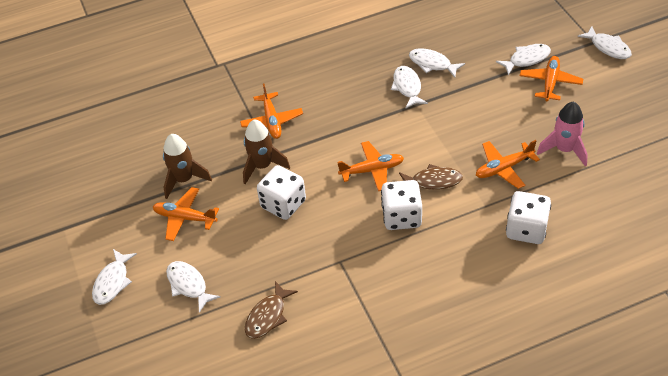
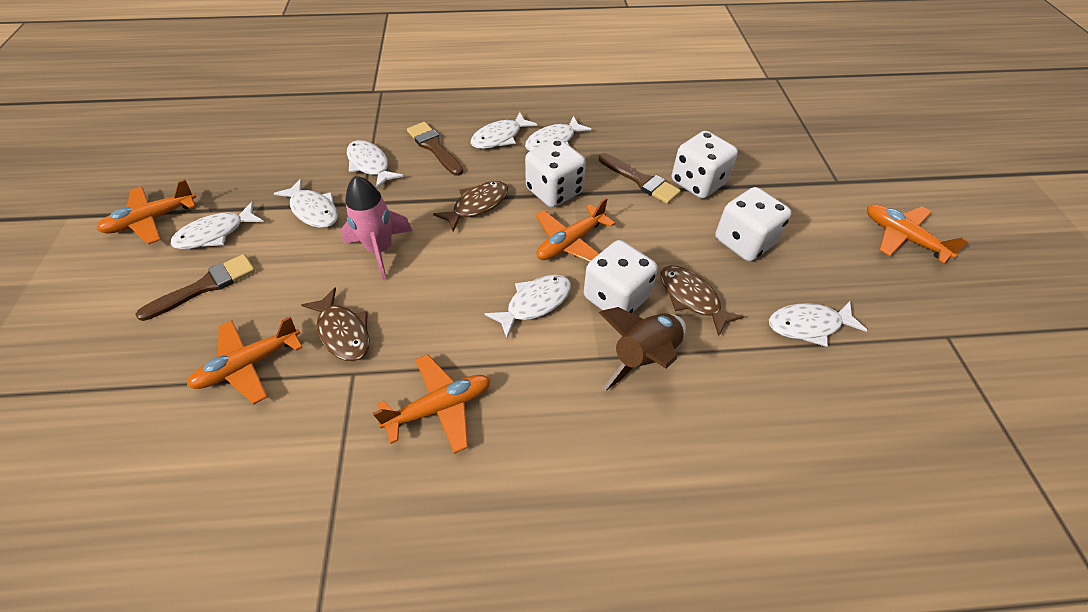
brown brush: none = 0 -> [135,254,255,321] [407,122,463,176] [599,153,681,204] = 3
brown fish: [245,281,298,339] [399,164,463,190] = 2 -> [301,287,370,361] [433,181,508,232] [660,265,744,337] = 3
brown rocket: [163,134,212,199] [243,120,290,184] = 2 -> [599,307,686,391] = 1
white dice: [257,165,306,220] [381,180,422,230] [506,191,551,244] = 3 -> [525,139,586,208] [584,240,658,313] [672,131,738,199] [715,187,792,261] = 4
white fish: [92,249,137,305] [166,261,221,313] [391,66,428,108] [409,48,465,78] [496,44,551,75] [577,26,632,59] = 6 -> [171,202,264,249] [273,178,338,228] [347,140,404,189] [470,112,537,149] [484,275,571,338] [525,116,592,151] [769,301,868,347] = 7

